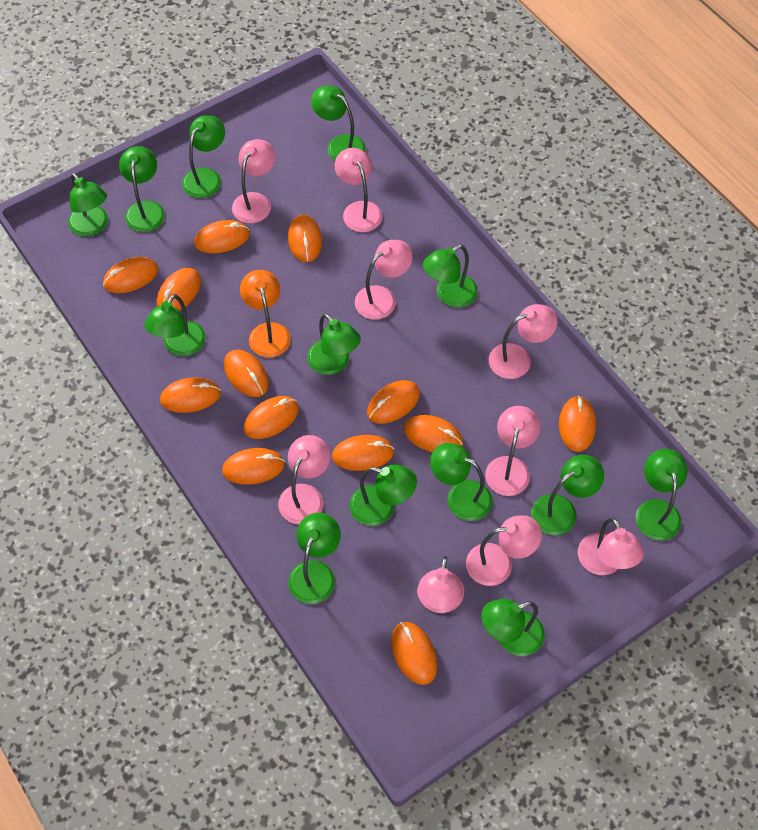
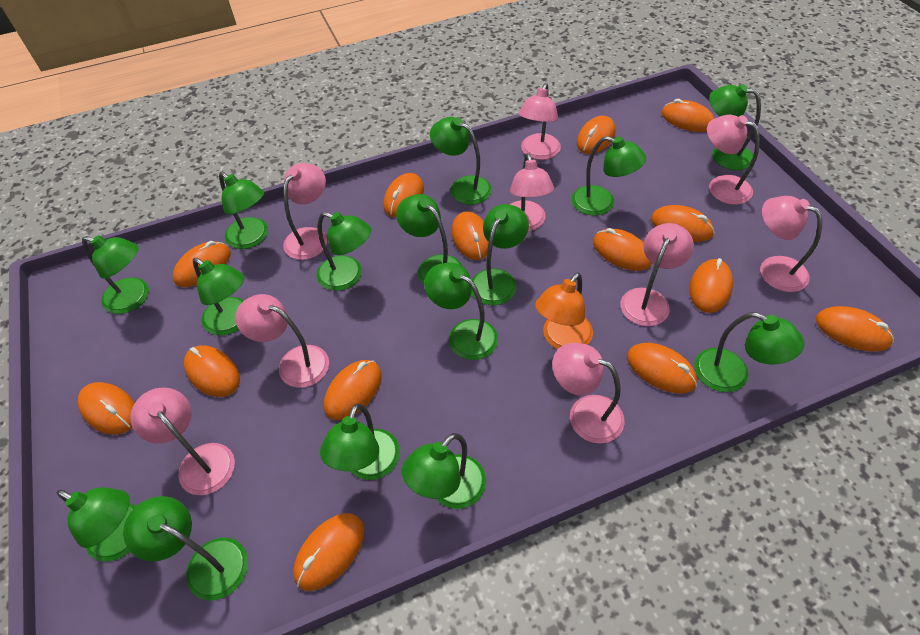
green lamp: [68,173,108,236] [119,146,165,232] [145,294,206,356] [182,115,225,198] [289,513,341,604] [307,313,361,375] [311,85,366,161] [349,465,417,526] [423,245,478,308] [430,443,492,521] [481,599,545,656] [531,455,604,535] [636,449,688,541] = 13 -> [57,487,136,562] [82,235,149,314] [123,496,248,601] [193,258,245,335] [219,172,268,249] [316,212,371,291] [320,404,400,480] [396,194,463,284] [402,433,486,509] [424,262,498,360] [430,117,492,205] [472,204,529,305] [572,136,646,216] [695,312,804,392] [709,84,761,170] = 15
orange mouse: [103,257,159,293] [157,268,201,311] [160,377,221,413] [194,220,250,253] [222,448,285,485] [224,350,269,397] [244,396,299,439] [288,214,322,262] [332,435,394,471] [367,380,420,424] [391,622,437,685] [404,415,463,452] [559,396,596,452] = 13 -> [78,382,135,435] [173,241,231,287] [184,345,240,397] [293,513,364,591] [324,360,382,420] [384,173,424,217] [452,211,488,260] [577,116,615,154] [593,228,652,271] [627,343,697,393] [651,205,714,242] [662,99,715,132] [689,258,733,313] [816,306,894,352] = 14

